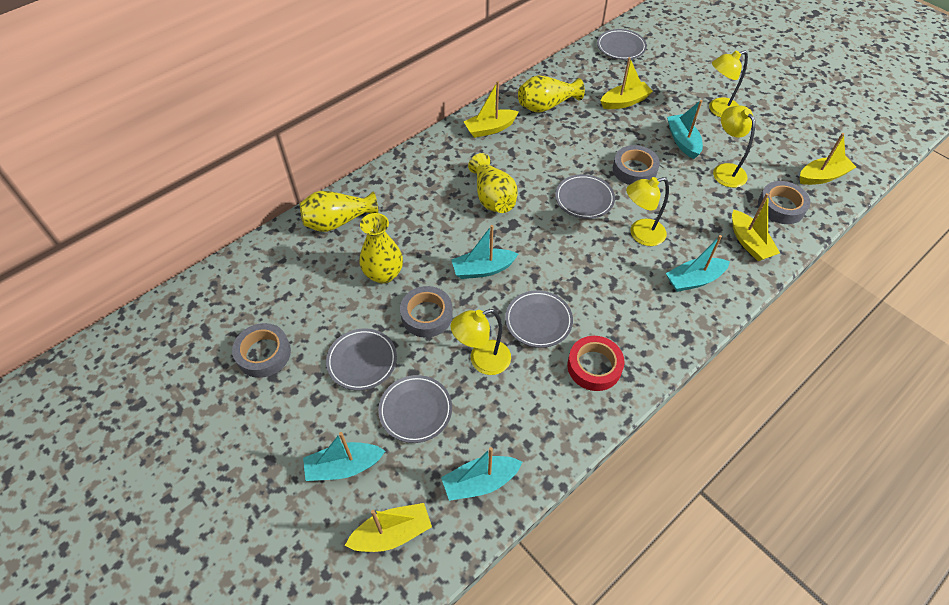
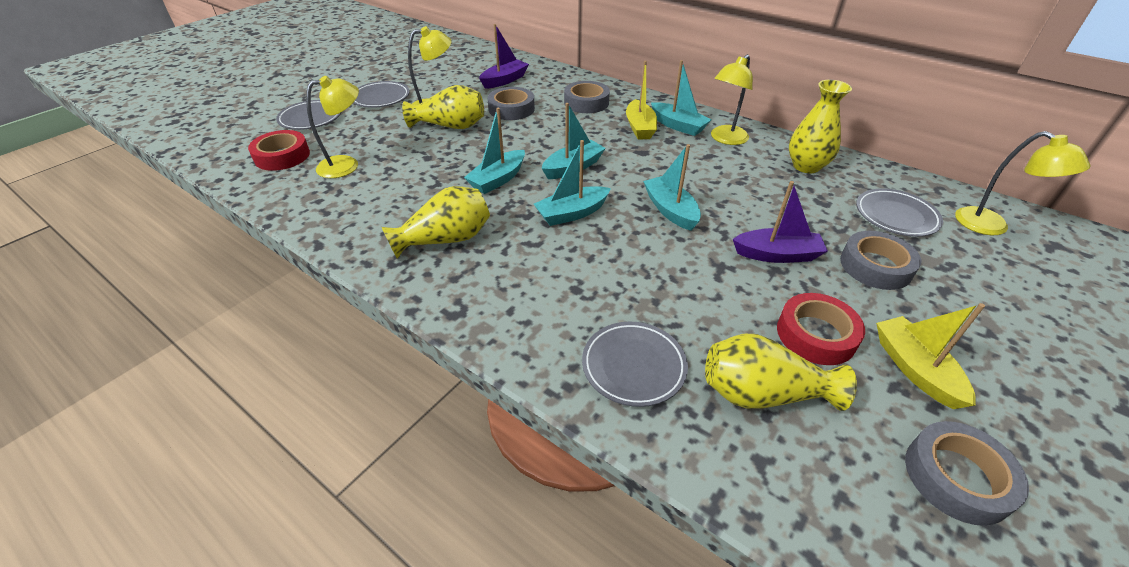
grey plate: [326,329,397,391] [378,375,452,443] [505,290,573,348] [555,174,615,219] [597,29,647,60] = 5 -> [276,100,341,130] [353,81,410,108] [582,322,688,407] [856,188,943,237] = 4
purple boat: none = 0 -> [479,24,529,89] [733,181,828,263] = 2
red tape: [567,336,625,391] = 1 -> [248,130,310,171] [777,293,865,365] = 2
yellow boat: [345,503,432,552] [463,81,519,138] [600,57,653,109] [732,193,780,261] [800,133,856,185] = 5 -> [626,61,657,140] [876,303,985,409] = 2

